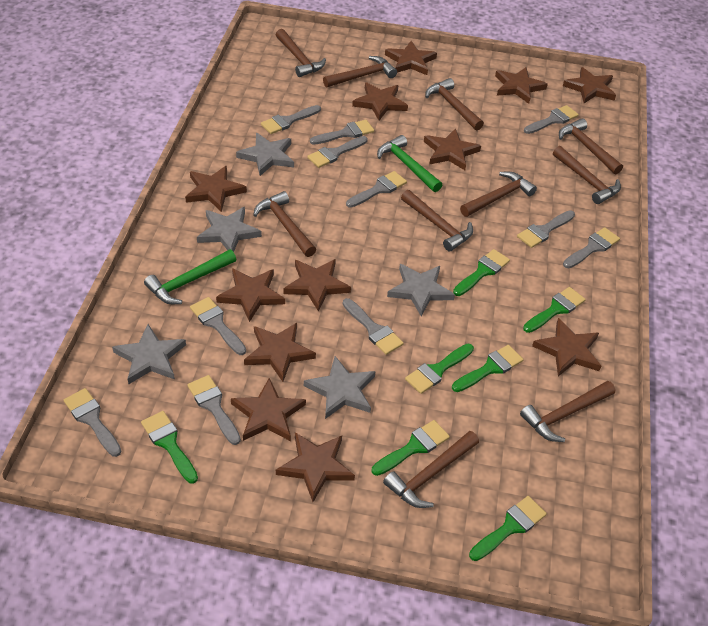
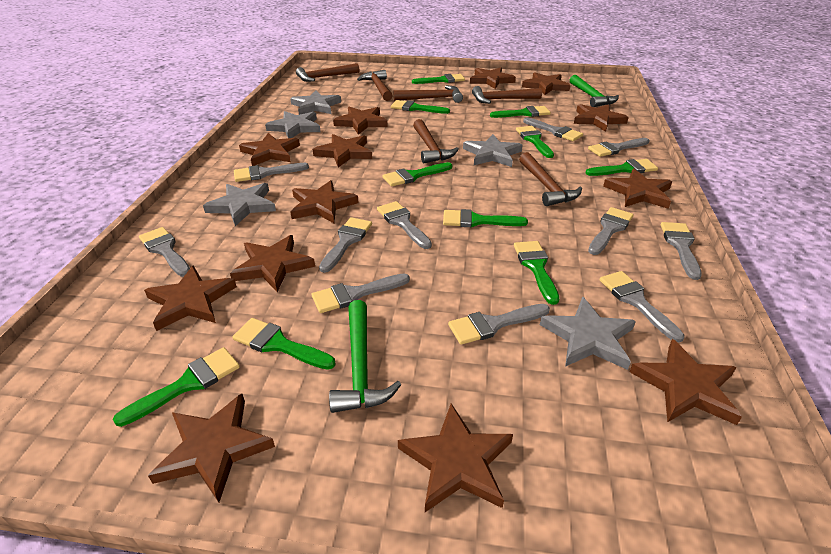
brown hammer: [253,191,316,257] [276,29,326,77] [323,56,397,87] [383,431,479,508] [401,190,473,251] [425,78,484,130] [460,172,537,217] [520,381,615,442] [553,146,621,204] [559,118,623,174] = 10 -> [296,63,360,82] [357,70,393,101] [394,85,463,103] [413,119,459,163] [472,86,542,104] [519,152,582,206] = 6
brown star: [185,166,247,212] [216,268,285,322] [231,378,306,441] [244,323,316,382] [276,432,355,502] [283,259,351,312] [352,82,408,120] [385,41,437,75] [424,128,481,170] [495,67,548,104] [532,318,601,376] [563,67,616,103] = 12 -> [144,265,237,331] [148,394,275,502] [230,235,315,292] [239,133,300,166] [290,180,359,223] [313,134,372,168] [333,107,388,135] [398,403,513,512] [470,67,516,89] [522,72,571,95] [574,104,629,132] [603,169,672,209] [629,339,742,425] = 13
green brush: [141,411,198,484] [372,420,450,476] [405,344,474,394] [452,345,523,392] [453,249,510,296] [469,496,547,561] [523,287,586,333] = 7 -> [113,347,240,427] [232,318,336,370] [382,162,452,187] [391,100,450,114] [412,74,465,84] [443,209,528,227] [490,106,551,118] [514,241,559,305] [516,126,554,158] [585,159,658,176] = 10

